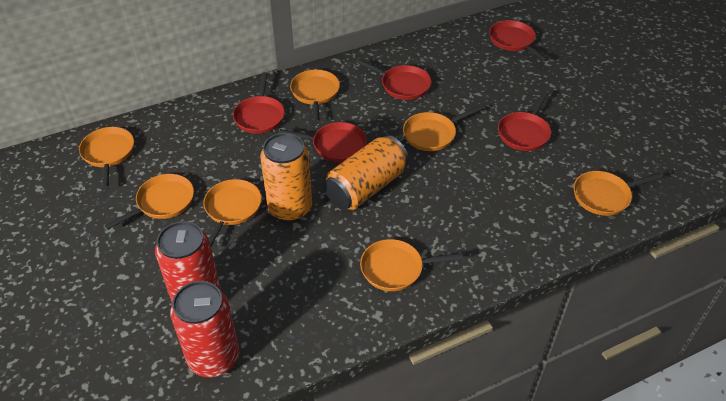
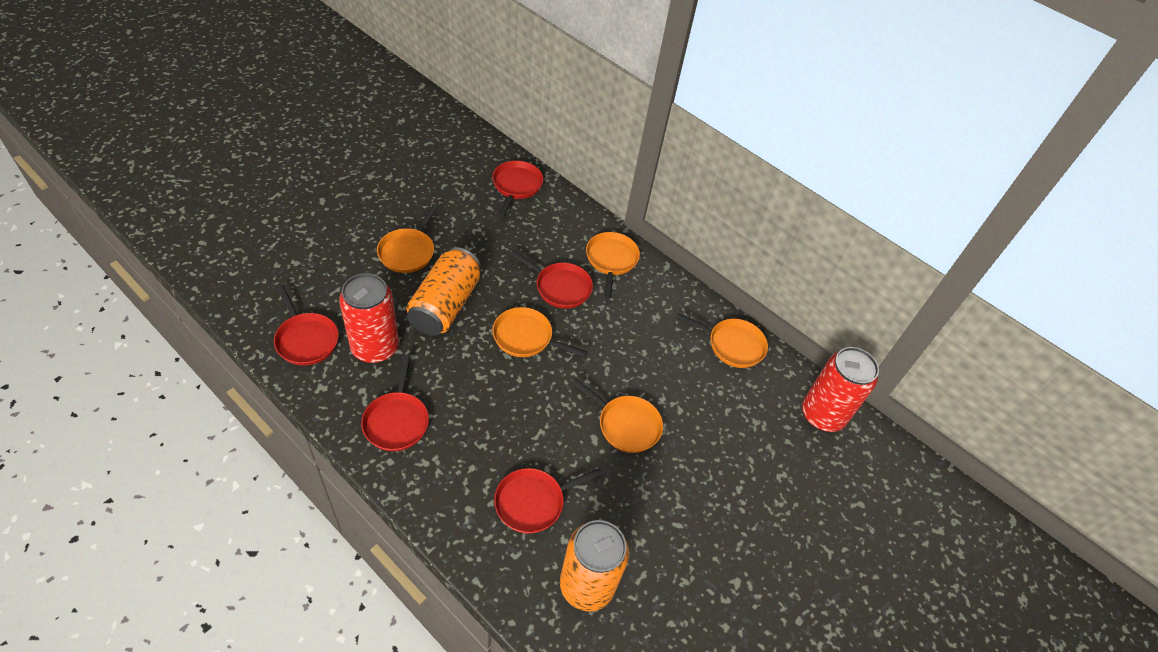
orange pan: [79,127,134,189] [104,174,194,230] [203,179,262,246] [290,70,340,122] [360,239,463,291] [403,106,481,151] [574,171,663,216] = 7 -> [377,204,438,273] [492,307,587,357] [572,378,663,453] [586,232,640,299] [676,313,768,368] = 5

